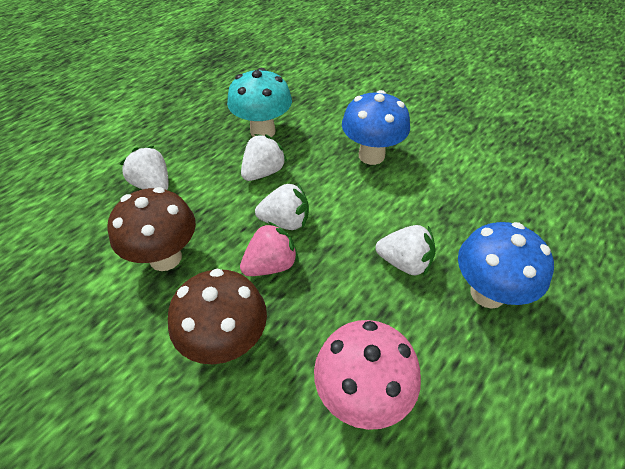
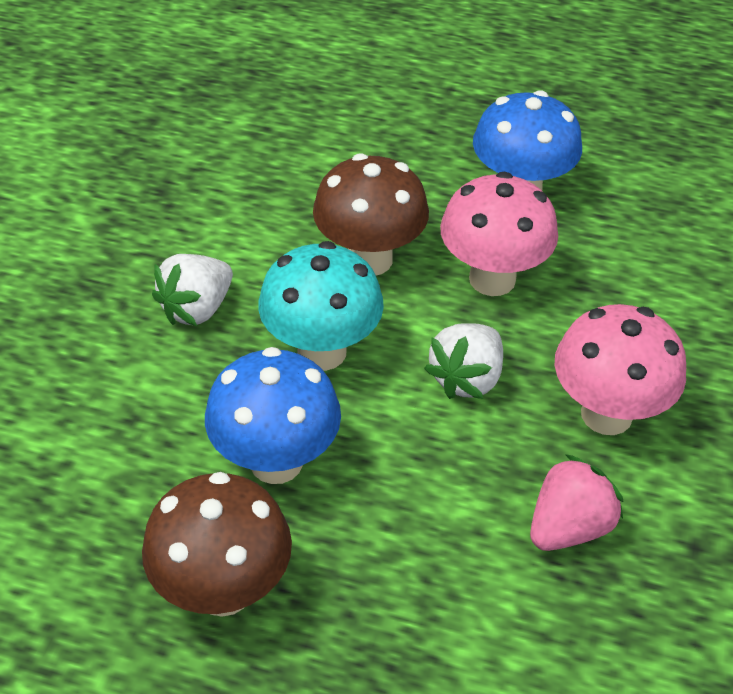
pink mushroom: [314,320,421,430] = 1 -> [440,172,558,296] [555,304,686,435] = 2
white strawberry: [120,146,169,190] [241,134,287,181] [255,183,309,230] [376,225,436,277] = 4 -> [152,254,233,326] [424,323,503,399] = 2

